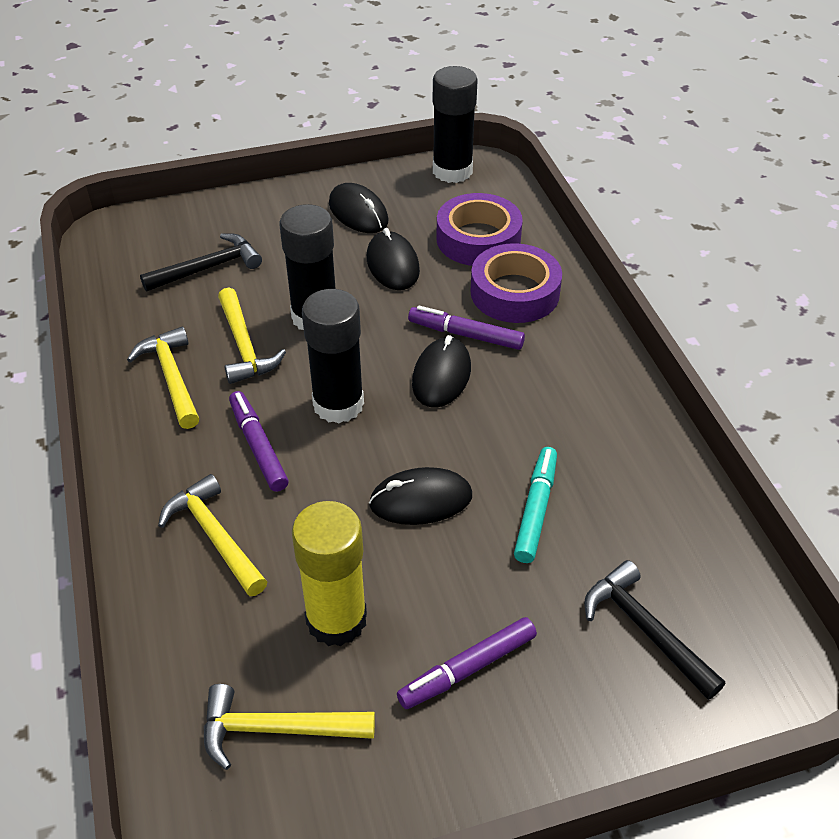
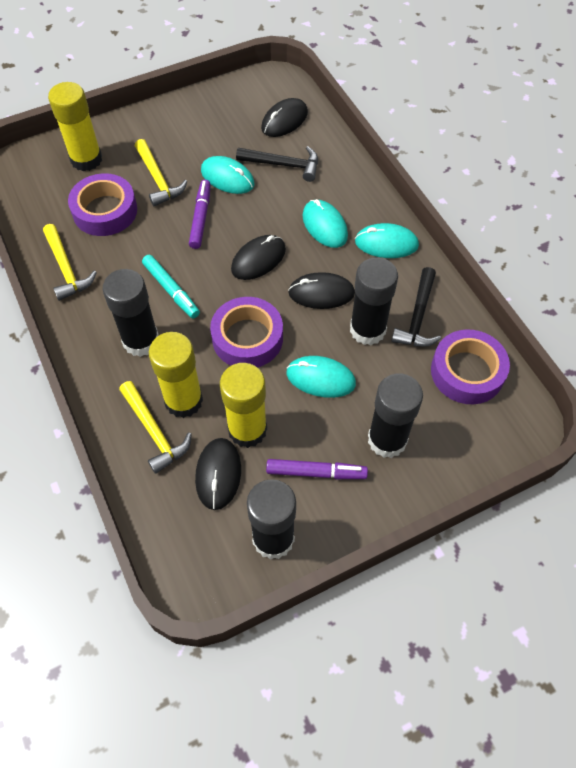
black glue stick: [280,204,336,330] [302,289,364,424] [433,66,478,183] = 3 -> [103,269,158,357] [247,479,296,560] [350,257,398,345] [368,373,423,458] = 4
purple marker: [229,391,289,492] [397,617,537,709] [408,306,525,350] = 3 -> [189,180,211,249] [266,459,368,479] = 2
purple tape: [437,193,523,266] [470,243,562,323] = 2 -> [68,173,137,236] [210,297,283,368] [431,329,510,404] = 3
turquoise mouse: none = 0 -> [201,156,254,194] [286,356,356,398] [303,199,348,248] [355,223,419,258] = 4
yellow glue stick: [292,501,367,646] = 1 -> [48,82,102,171] [149,332,203,418] [220,363,267,448] = 3
yellow hammer: [127,327,199,429] [158,474,267,596] [204,684,375,770] [218,288,286,384] = 4 -> [43,224,97,301] [119,381,192,474] [135,139,187,207] = 3

